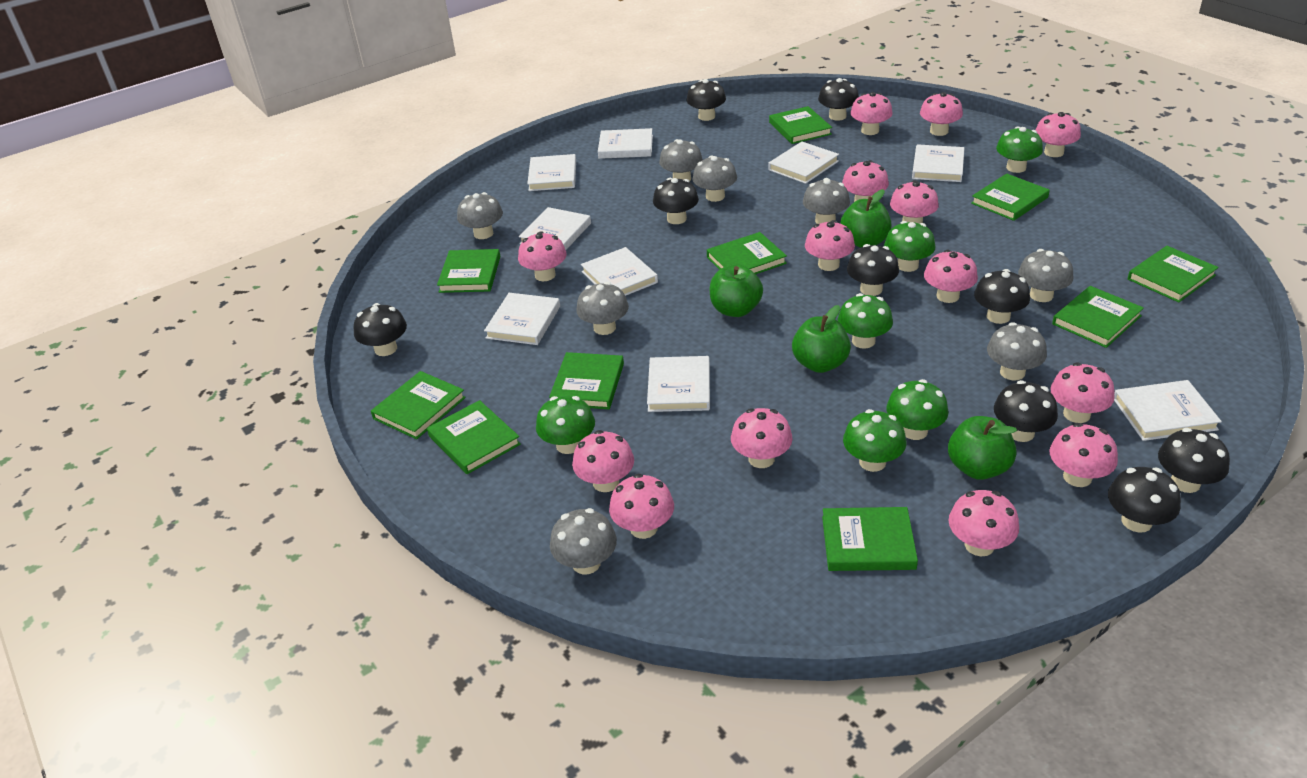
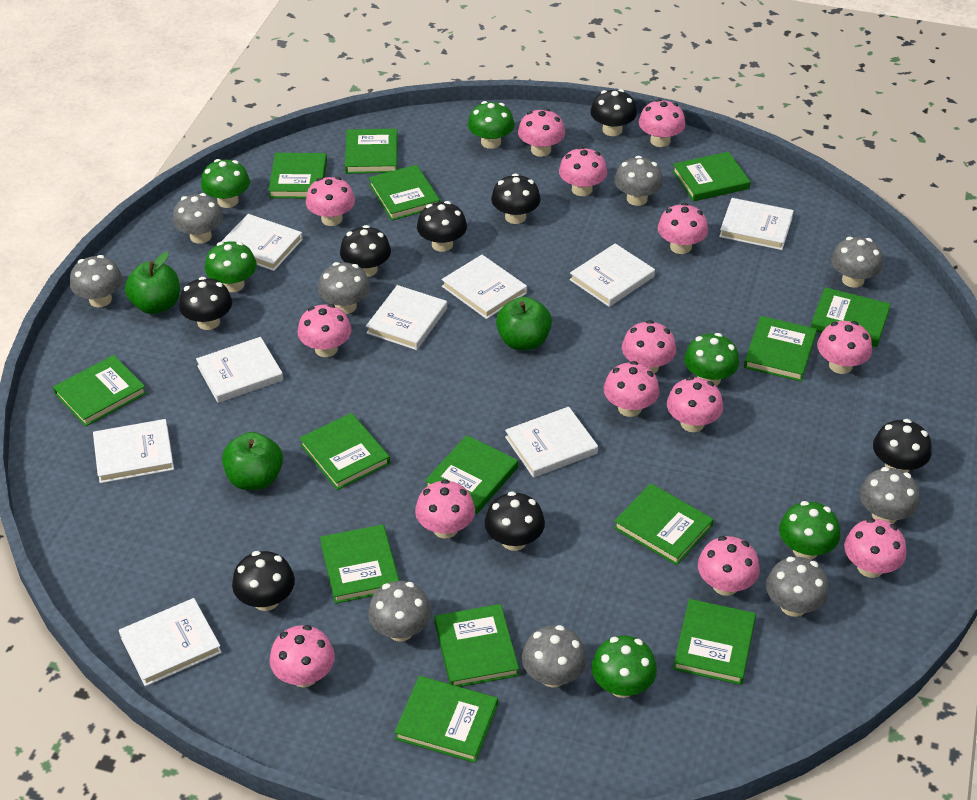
black mushroom: [354,303,407,356] [653,178,699,224] [686,79,726,121] [818,78,859,121] [847,244,899,296] [974,269,1030,324] [994,380,1058,442] [1108,467,1181,533] [1158,428,1230,493] = 9 -> [179,277,232,330] [232,551,295,611] [340,225,391,277] [417,201,467,252] [485,491,545,551] [491,173,541,224] [590,89,637,136] [873,419,932,473] = 8
green apple: [710,264,763,317] [792,305,851,373] [840,189,892,248] [948,416,1017,480] = 4 -> [125,252,180,314] [222,432,283,490] [496,297,552,350] = 3
green book: [371,371,466,439] [427,400,521,474] [437,249,500,293] [549,352,624,409] [707,232,787,274] [769,106,832,144] [822,507,918,571] [971,173,1050,221] [1052,286,1144,348] [1128,246,1219,302] = 10 -> [53,355,147,427] [268,153,327,198] [299,413,390,490] [320,524,400,604] [345,129,398,174] [369,165,440,221] [394,676,498,763] [425,435,518,514] [435,604,519,687] [614,483,714,565] [672,152,751,201] [673,599,756,685] [744,316,817,382] [811,287,891,347] = 14
grey mushroom: [457,192,503,239] [550,508,617,574] [576,282,629,335] [659,139,703,182] [692,156,737,202] [803,178,850,224] [987,322,1047,381] [1018,249,1073,302] = 8 -> [70,255,123,307] [173,193,223,244] [318,262,370,314] [368,581,432,642] [522,625,587,688] [614,156,663,206] [766,557,829,617] [831,237,883,288] [860,467,920,524] = 9

